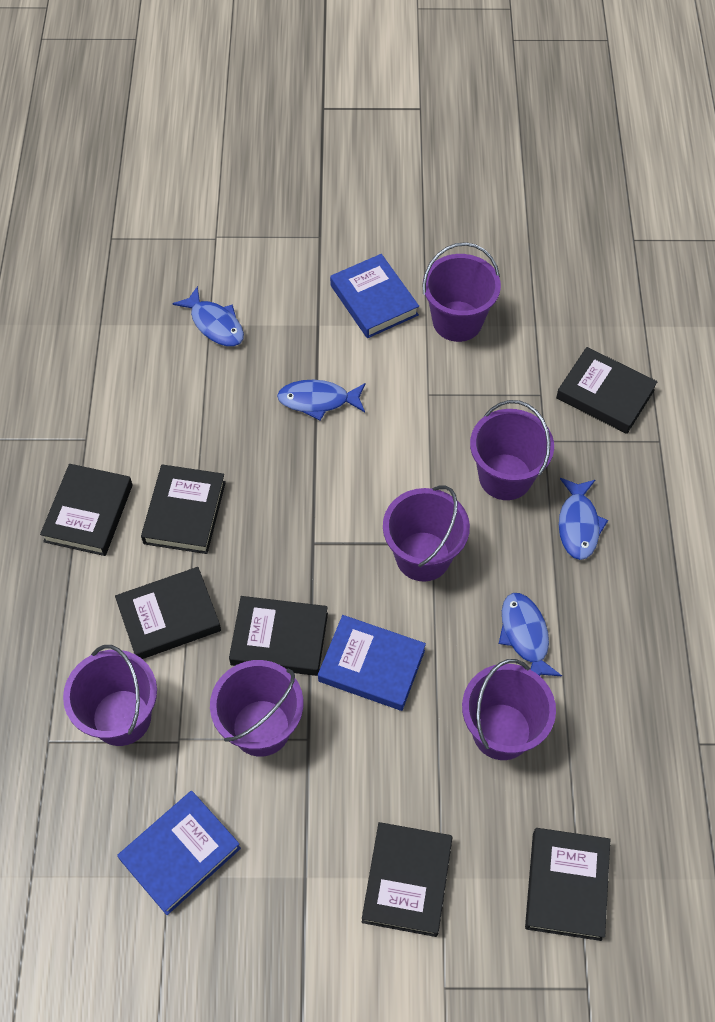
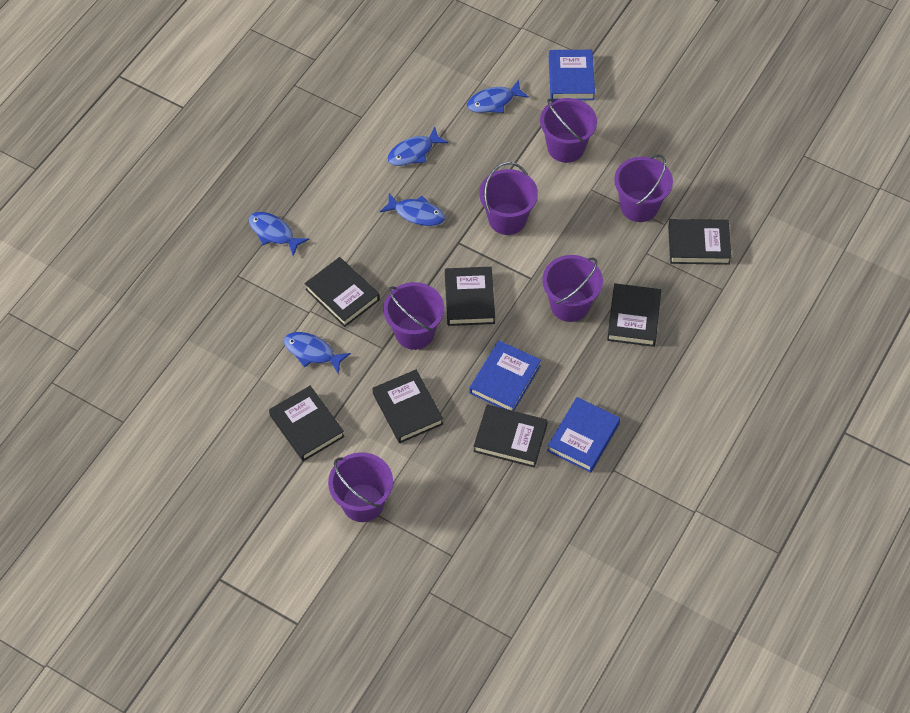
blue fish: [172,286,244,347] [277,380,365,421] [499,593,562,676] [559,478,608,560] = 4 -> [249,212,309,256] [284,332,351,374] [380,193,445,226] [387,127,448,166] [467,80,529,113] = 5

